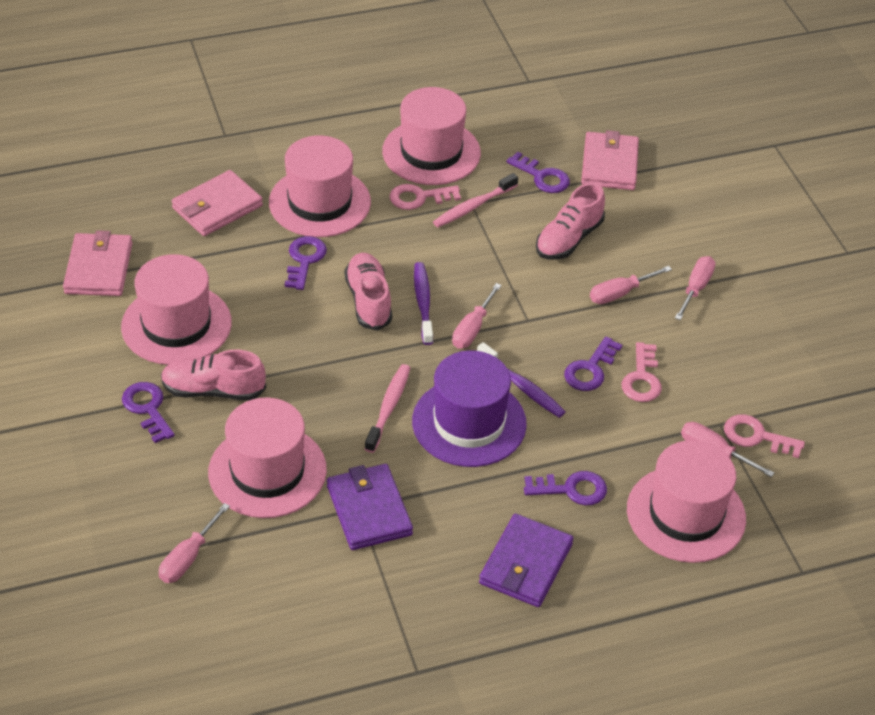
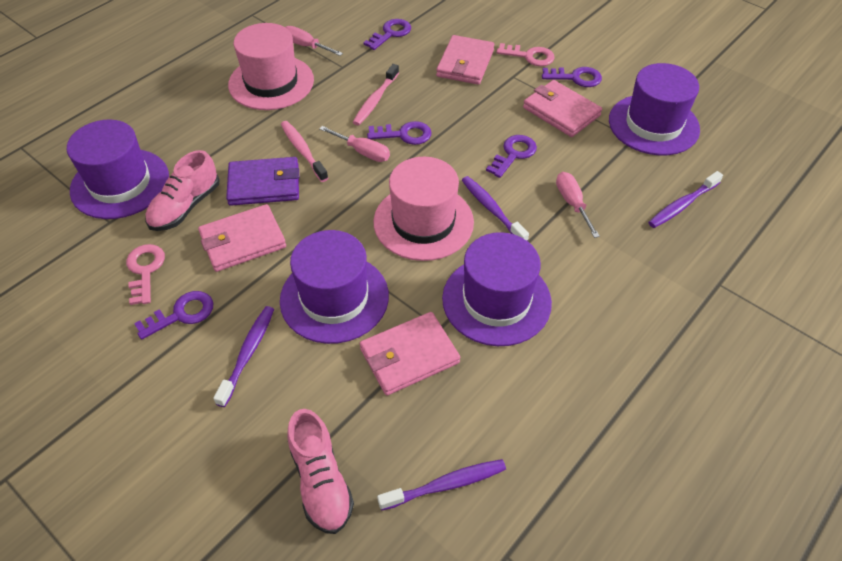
pink hat: [121,254,232,365] [208,398,327,518] [269,135,371,237] [382,87,481,185] [627,440,746,563] = 5 -> [228,23,314,110] [374,157,474,261] = 2
pink key: [389,184,461,210] [622,342,662,402] [724,414,805,458] = 3 -> [126,244,165,305] [496,43,555,66] = 2
pink screwdriver: [159,503,230,583] [452,283,502,349] [590,266,672,304] [675,256,715,320] [681,422,775,477] = 5 -> [285,26,343,56] [319,126,390,162] [556,172,600,238] = 3
pink shoe: [161,350,266,400] [344,253,392,331] [536,183,605,260] = 3 -> [145,150,220,231] [287,409,354,534] = 2
pink wallet: [63,230,132,296] [172,170,263,236] [581,130,639,190] = 3 -> [198,204,286,272] [360,312,460,396] [436,35,494,85] [523,80,602,137] = 4
purple hat: [412,350,527,467] = 1 -> [67,120,169,219] [280,230,389,344] [442,232,552,346] [609,63,700,155] = 4
purple toothbrush: [414,262,433,345] [477,342,565,418] = 2 -> [213,306,274,407] [377,459,506,511] [462,176,529,241] [648,171,723,228] = 4
purple wallet: [327,464,413,550] [479,513,573,607] = 2 -> [226,157,299,206] = 1

